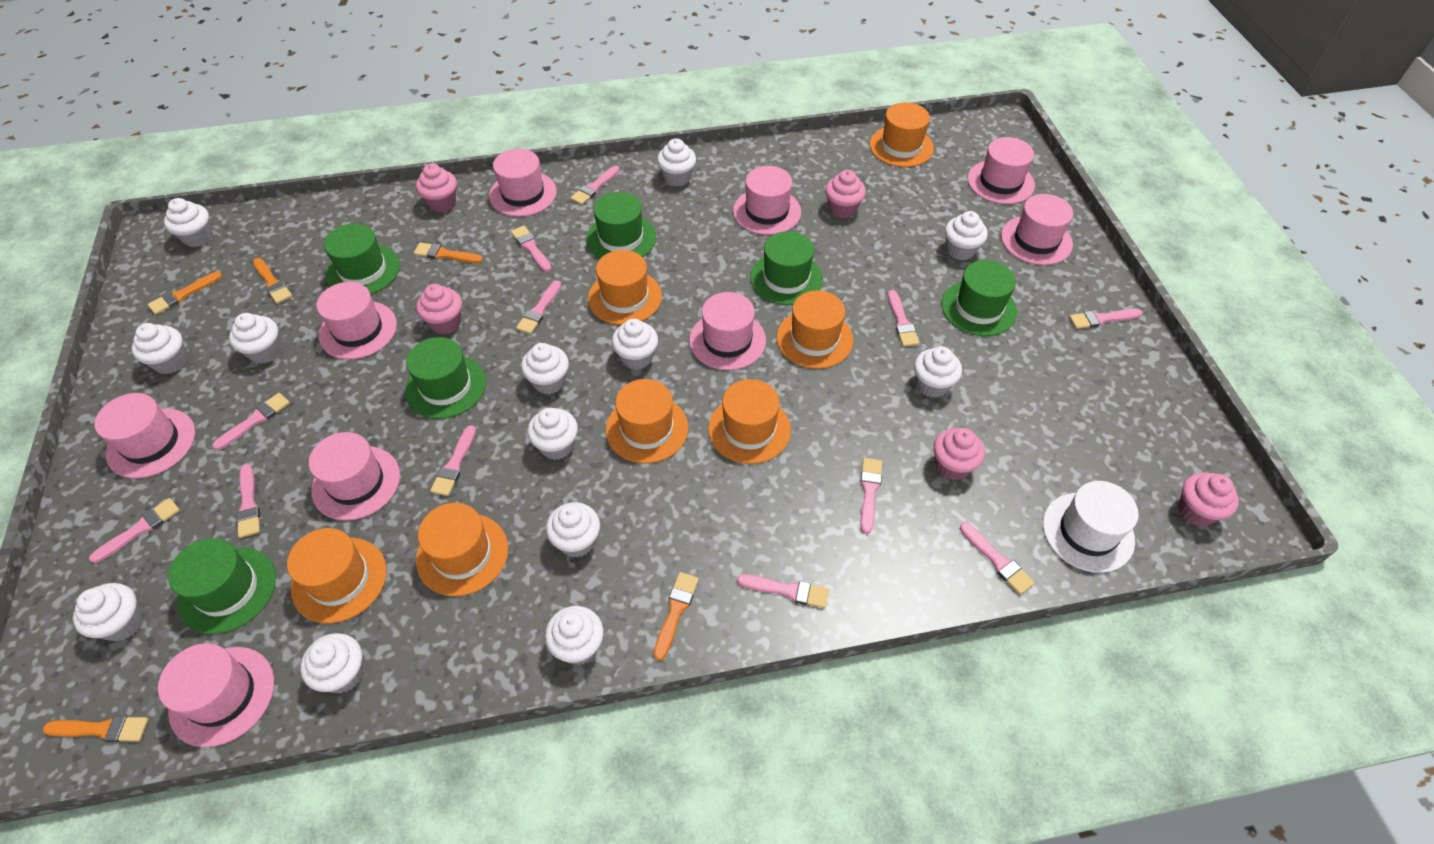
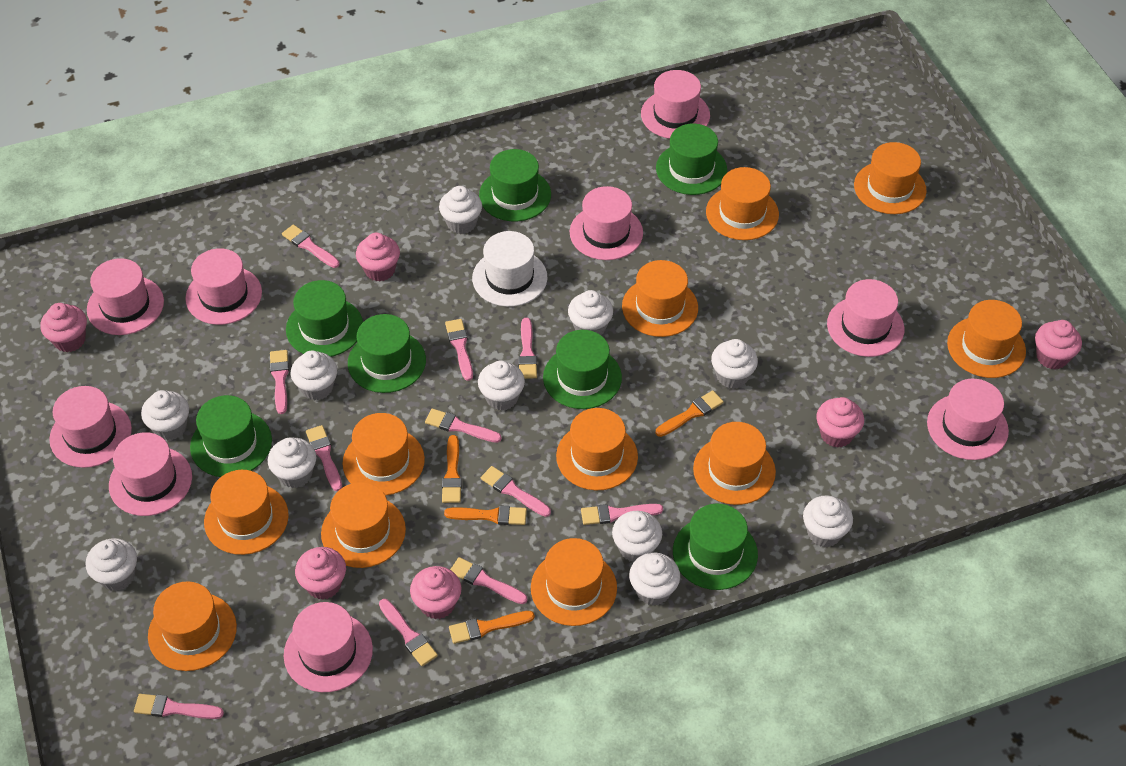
green hat: [168,538,276,634] [324,223,400,294] [405,337,486,419] [586,192,656,259] [750,231,823,305] [942,260,1017,336] = 6 -> [190,395,272,477] [286,280,363,357] [348,314,426,393] [479,149,551,221] [543,330,622,409] [656,124,727,195] [673,504,758,590] = 7
orange brush: [43,716,148,742] [148,272,222,314] [253,258,292,304] [414,242,483,263] [654,572,699,661] = 5 -> [442,435,462,503] [444,505,527,525] [449,611,535,644] [656,390,724,437] = 4
orange hat: [287,528,387,623] [416,503,508,596] [588,250,662,325] [606,379,688,463] [708,379,791,464] [777,291,853,369] [870,102,934,167] = 7 -> [148,582,237,671] [204,470,289,555] [321,482,406,568] [343,413,425,496] [531,538,617,626] [556,408,638,490] [622,260,698,337] [693,422,776,505] [706,167,779,240] [854,142,927,214] [947,300,1026,378] = 11
pink brush: [89,498,180,563] [212,393,290,450] [236,464,260,538] [430,425,476,496] [511,226,552,272] [516,280,562,334] [570,165,620,205] [737,574,829,608] [860,458,882,534] [888,290,919,347] [960,522,1034,595] [1069,309,1142,329] = 12 -> [134,694,224,719] [270,350,289,414] [282,225,340,268] [306,425,342,491] [379,599,438,666] [425,409,502,443] [445,319,473,381] [450,557,528,604] [481,466,551,517] [518,318,537,379] [581,504,663,525] = 11
pink cupcake: [416,164,457,212] [416,284,462,334] [825,170,866,218] [933,428,985,480] [1178,472,1239,526] = 5 -> [40,303,87,352] [295,547,346,600] [356,233,400,281] [410,566,461,619] [816,397,864,448] [1035,320,1082,369] = 6
white cupcake: [73,583,144,641] [131,323,188,374] [164,198,213,247] [229,313,281,364] [300,633,364,693] [521,343,569,394] [527,408,578,460] [545,606,603,665] [546,502,600,558] [612,319,658,370] [657,138,696,187] [914,346,962,398] [945,211,988,260] = 13 -> [86,538,137,591] [141,390,189,440] [268,437,316,488] [291,350,337,401] [439,186,482,234] [478,361,525,411] [568,290,613,335] [612,511,662,563] [629,553,680,605] [711,339,758,389] [803,496,853,547] = 11

